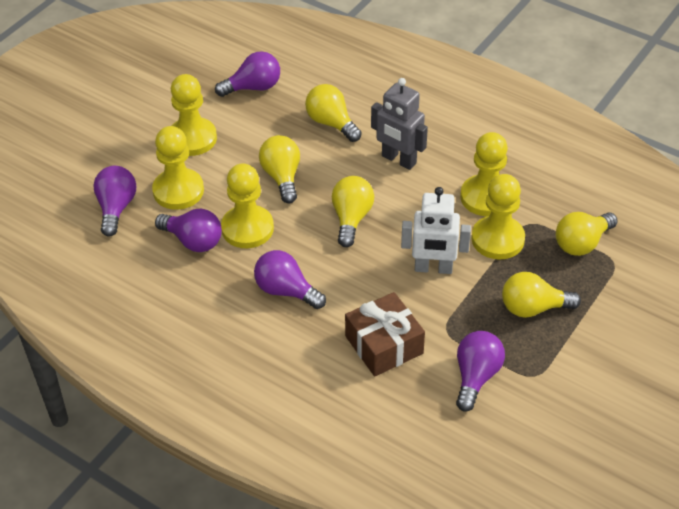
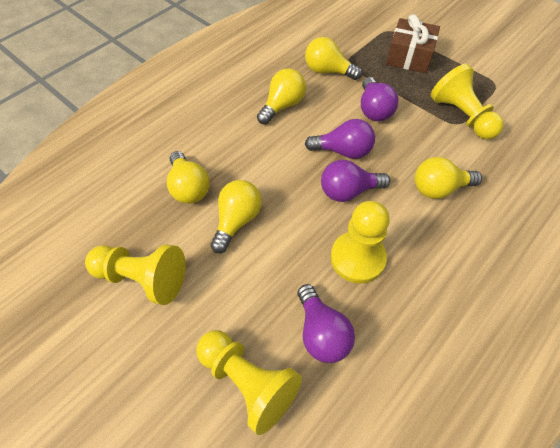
grey robot: [371,78,428,170] = 1 -> none = 0
purple light bulb: [93,166,136,237] [155,209,222,252] [215,51,280,97] [254,250,326,309] [456,331,505,412] = 5 -> [298,284,355,363] [305,119,375,159] [321,160,390,202] [361,77,399,121] = 4
white robot: [401,187,471,274] = 1 -> none = 0
yellow pawn: [152,126,204,210] [171,74,217,156] [221,163,274,248] [460,132,508,216] [472,174,525,259] = 5 -> [85,244,186,305] [196,330,302,435] [331,201,390,284] [431,64,504,140] = 4

